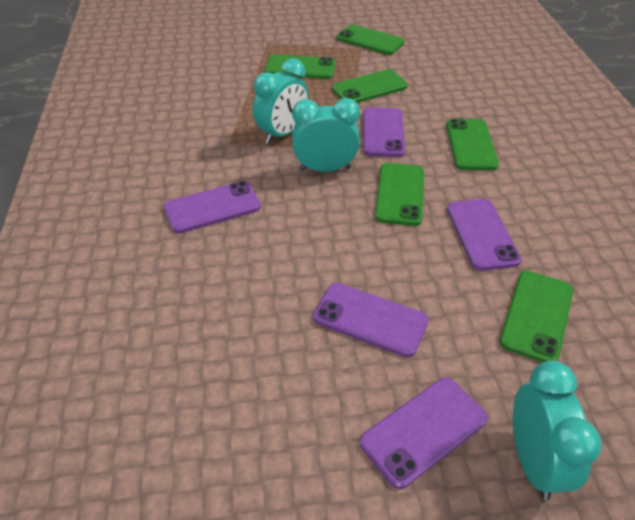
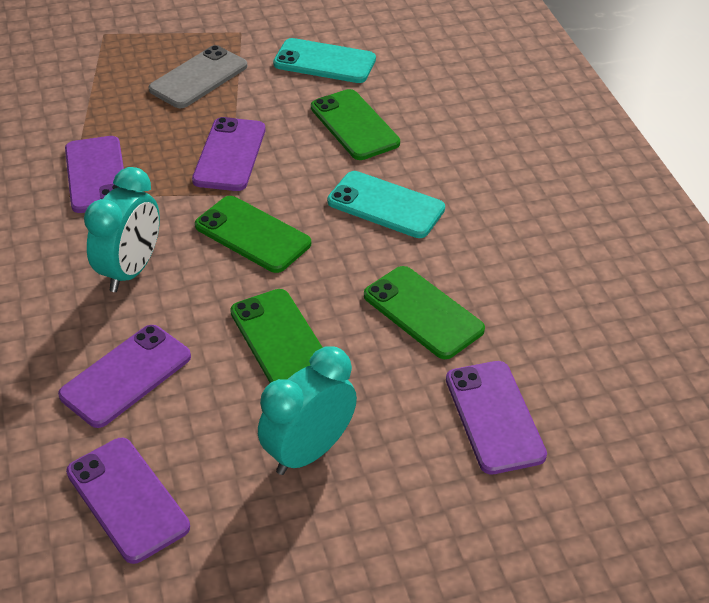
green phone: [265,54,336,79] [332,69,408,103] [336,24,404,55] [375,163,424,226] [446,119,499,170] [500,271,573,362] = 6 -> [195,196,311,273] [230,289,323,383] [311,89,400,160] [364,266,485,359] = 4
grey phone: none = 0 -> [149,45,247,108] = 1
turquoise clock: [253,58,309,144] [292,98,360,172] [513,361,602,500] = 3 -> [84,167,160,292] [258,346,357,475] = 2
turquoise phone: none = 0 -> [273,38,376,83] [327,171,445,238] = 2

